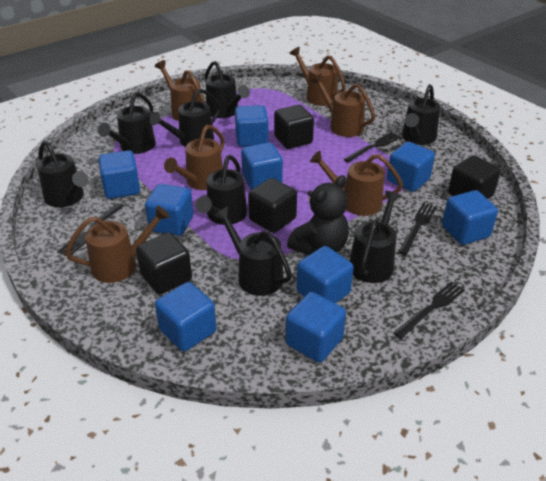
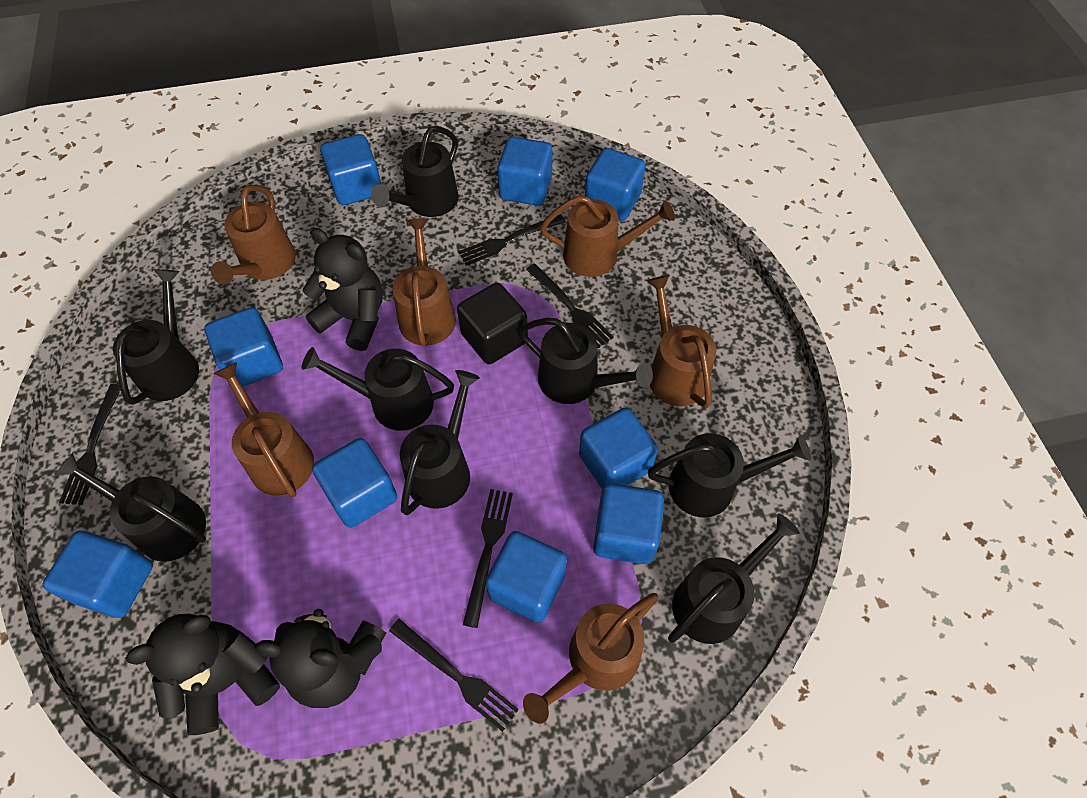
black cube: [136,232,192,295] [248,178,297,233] [274,105,314,149] [448,155,501,199] = 4 -> [457,283,528,364] = 1
black fork: [57,203,124,256] [344,132,400,163] [393,281,465,339] [398,202,437,255] = 4 -> [59,384,120,505] [389,619,519,732] [458,214,566,266] [463,489,513,628] [526,263,614,348] = 5
black teddy bear: [287,175,349,255] = 1 -> [126,614,280,735] [254,609,386,708] [303,228,383,351] = 3

